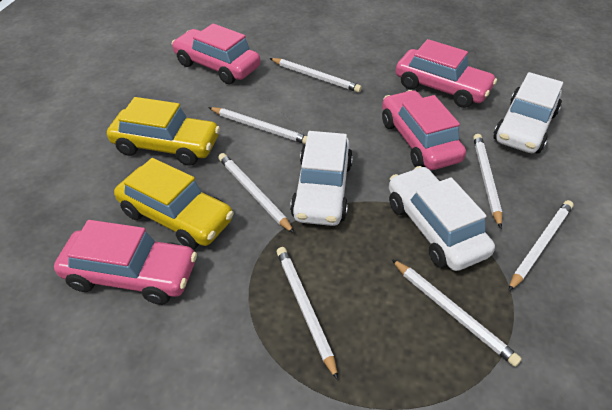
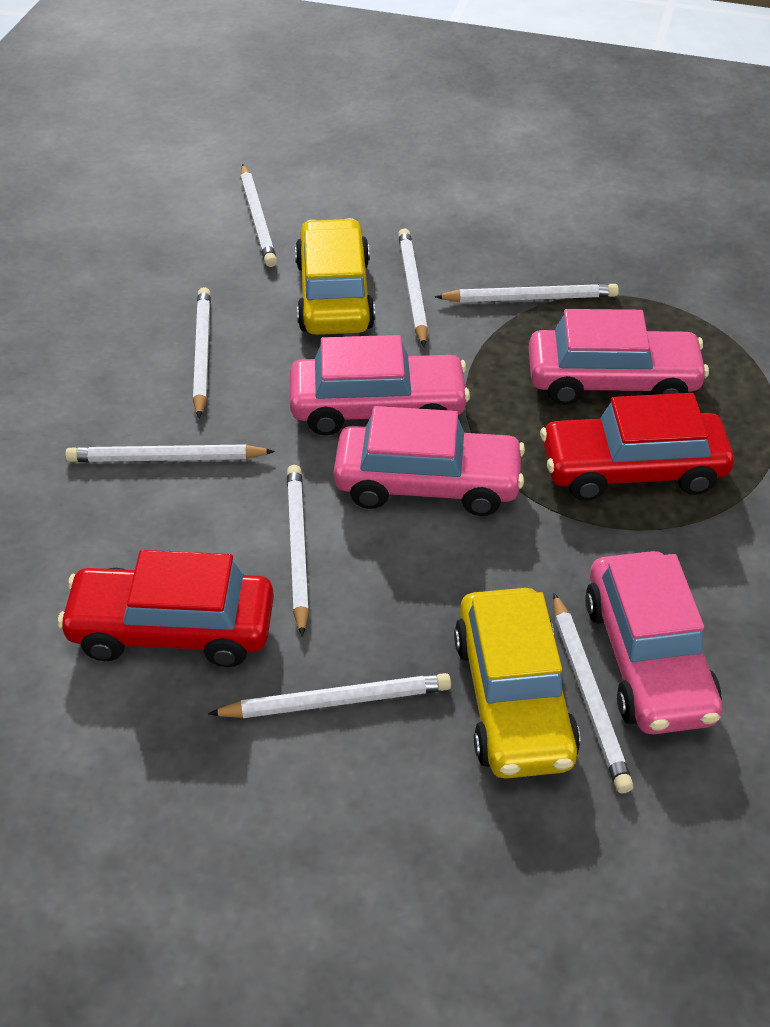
red car: none = 0 -> [58,550,274,667] [540,393,734,501] = 2
white car: [290,131,353,226] [389,166,495,271] [494,72,563,154] = 3 -> none = 0
white pencil: [208,107,307,144] [218,153,295,234] [270,58,362,93] [277,247,338,380] [392,259,522,367] [473,134,502,228] [508,200,574,291] = 7 -> [65,444,275,462] [193,287,211,418] [208,673,451,718] [240,164,277,267] [287,465,309,637] [398,228,428,347] [434,284,619,302] [553,593,634,793] = 8

